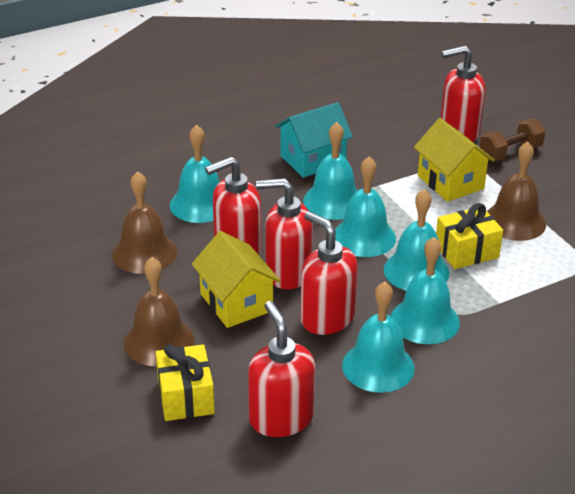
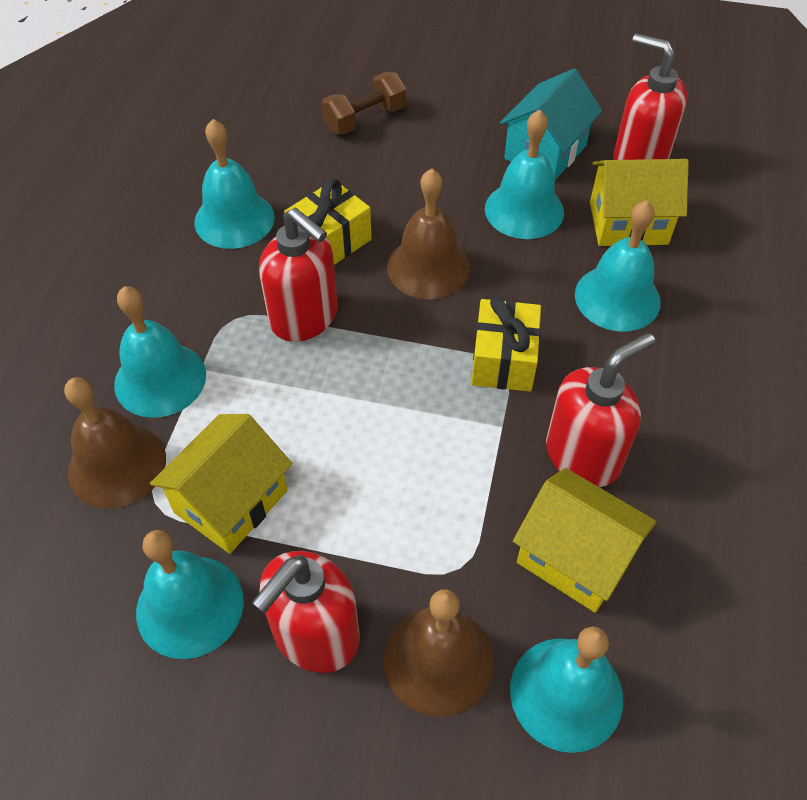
red soap dispenser: [205,156,261,255] [248,301,315,437] [256,178,313,290] [300,211,358,335] [441,45,486,142] = 5 -> [252,551,360,673] [259,208,338,342] [546,333,655,487] [613,33,687,160] = 4
yellow house: [192,231,281,328] [414,118,495,202] = 2 -> [150,414,292,554] [513,468,657,613] [590,159,689,246] = 3

